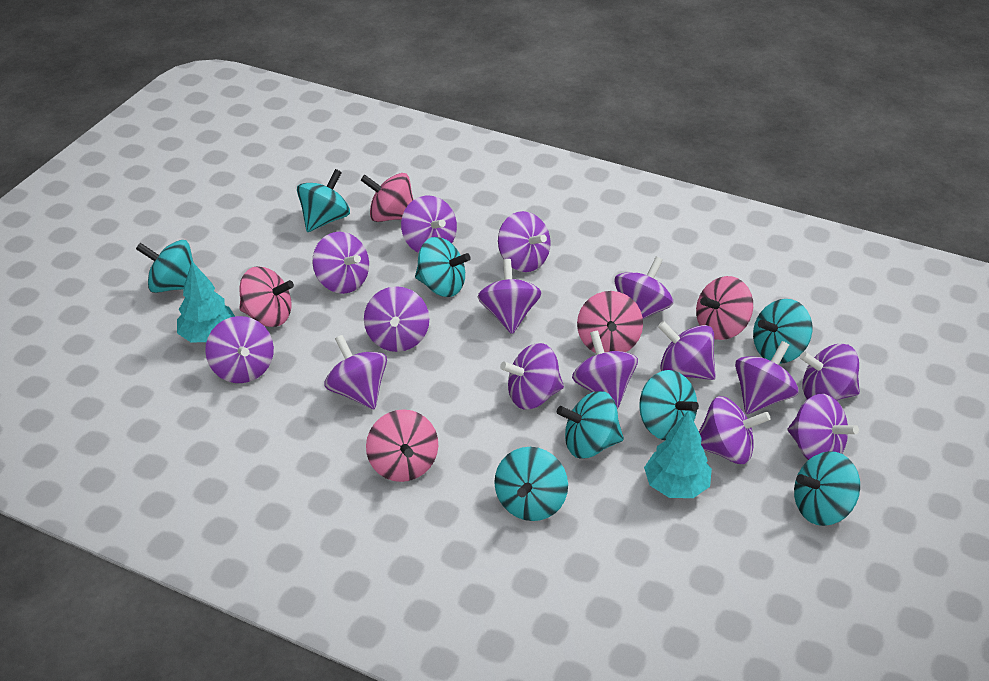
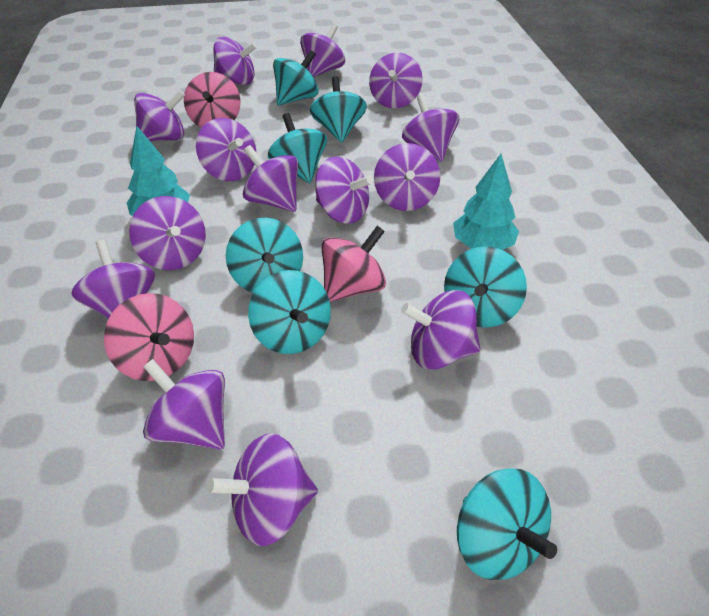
pink spinning top: [239,266,294,327] [361,173,414,222] [366,409,438,482] [577,291,643,353] [696,276,753,340] = 5 -> [104,293,194,381] [184,72,241,128] [321,226,386,302] = 3
purple spinning top: [205,316,274,383] [313,232,369,294] [324,335,387,410] [364,286,429,352] [401,196,457,253] [477,259,541,334] [498,211,551,272] [500,343,564,410] [572,330,638,409] [614,257,673,319] [658,321,716,380] [699,396,771,464] [735,341,799,414] [788,394,859,460] [800,344,860,401] = 15 -> [71,240,155,319] [129,196,206,270] [134,90,185,141] [143,359,225,450] [196,118,257,181] [207,433,318,546] [213,37,257,85] [243,145,298,212] [300,24,345,77] [315,156,373,224] [369,53,423,108] [374,143,440,211] [401,290,480,369] [402,94,459,162] = 14
turquoise spinning top: [136,240,194,293] [297,169,350,232] [415,237,471,297] [494,447,568,521] [557,391,624,459] [639,370,699,440] [753,299,812,364] [794,451,860,526] = 8 -> [226,218,303,293] [248,270,331,354] [268,113,327,183] [273,50,319,106] [310,76,367,143] [444,246,527,327] [457,468,557,580] = 7

